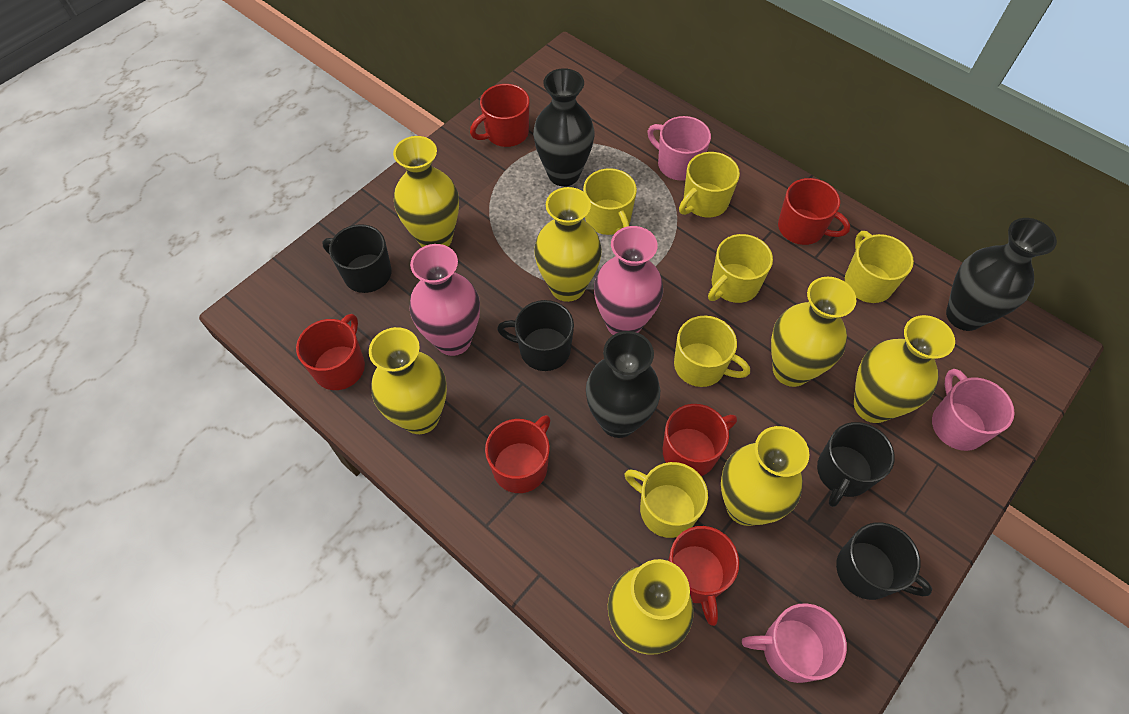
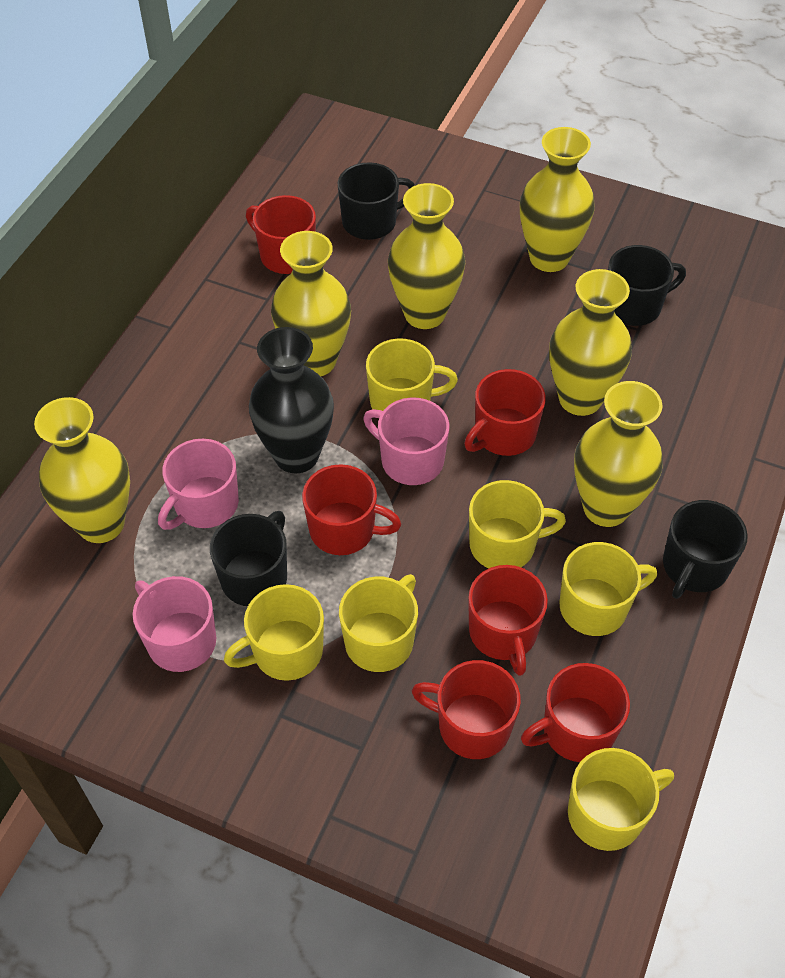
black vase: [533,68,595,186] [586,331,660,438] [946,218,1057,331] = 3 -> [249,327,334,473] = 1
pink vase: [410,244,480,356] [594,226,663,335] = 2 -> none = 0
yellow vase: [369,327,447,434] [393,136,459,247] [534,187,602,302] [608,559,694,655] [721,426,809,526] [771,277,856,387] [854,315,955,423] = 7 -> [34,397,130,543] [271,231,351,376] [388,183,465,329] [520,127,595,272] [550,269,632,416] [574,381,663,527] = 6

